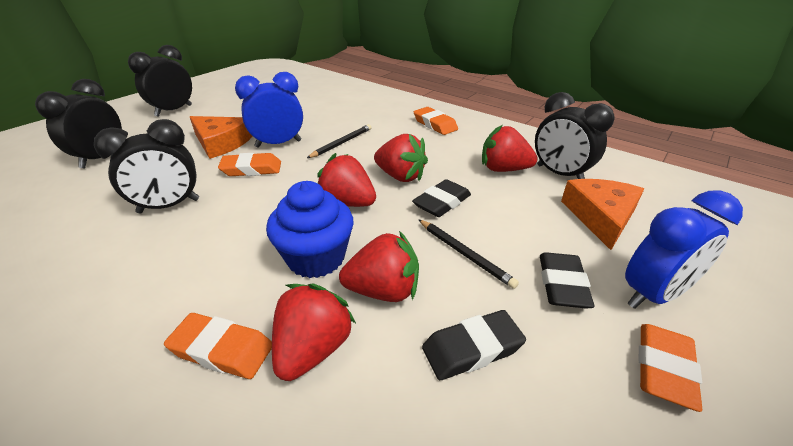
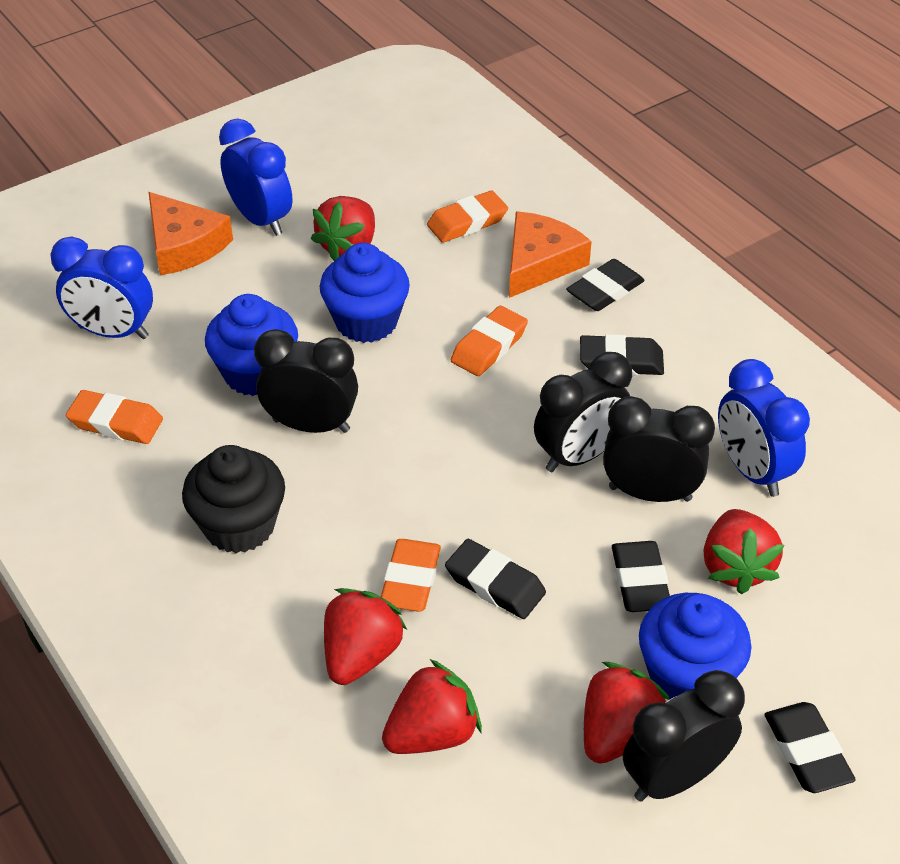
black cupcake: none = 0 -> [182,445,285,553] = 1
black eraser: [412,179,471,217] [422,310,526,380] [540,252,594,309] = 3 -> [445,539,546,619] [566,259,644,311] [580,334,664,375] [612,541,670,612] [764,702,856,793] = 5
black pencil: [307,124,372,158] [418,219,519,289] = 2 -> none = 0
blue clock: [235,72,303,148] [625,190,743,309] = 2 -> [50,236,153,339] [219,119,292,236] [718,359,810,497] = 3
blue cupcake: [266,181,354,278] = 1 -> [205,294,298,396] [320,243,410,343] [639,593,752,699] = 3

